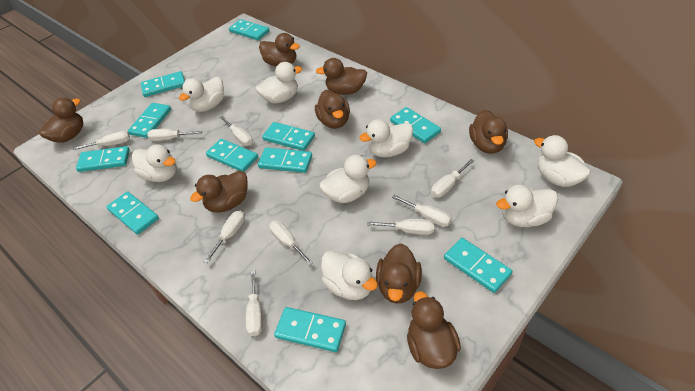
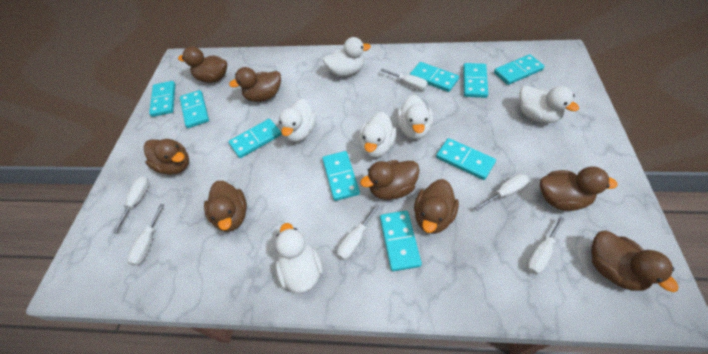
turquoise domino: [76,146,130,172] [107,192,159,235] [128,103,171,138] [141,71,185,97] [206,139,258,172] [229,19,270,40] [258,147,312,173] [262,122,315,151] [274,307,346,352] [390,107,441,143] [444,238,513,293] = 11 -> [149,81,175,117] [180,90,209,128] [228,119,282,158] [322,151,360,201] [380,211,422,271] [410,62,459,92] [436,138,496,180] [463,63,488,98] [494,54,545,85] = 9
white duck: [132,144,177,182] [179,77,224,112] [256,62,302,104] [319,155,377,203] [321,250,378,300] [359,119,413,157] [496,185,558,227] [534,135,591,187] = 8 -> [275,223,323,293] [279,98,316,142] [323,37,371,77] [359,112,397,158] [397,95,433,139] [519,85,579,123] = 6
white screwdriver: [73,131,130,150] [147,129,202,141] [204,210,245,263] [220,116,253,146] [246,270,263,336] [269,221,313,266] [367,219,434,235] [392,195,452,227] [431,159,474,198] = 9 -> [113,176,150,233] [127,204,164,265] [337,204,380,260] [380,69,428,90] [474,174,529,211] [526,216,564,275] = 6

